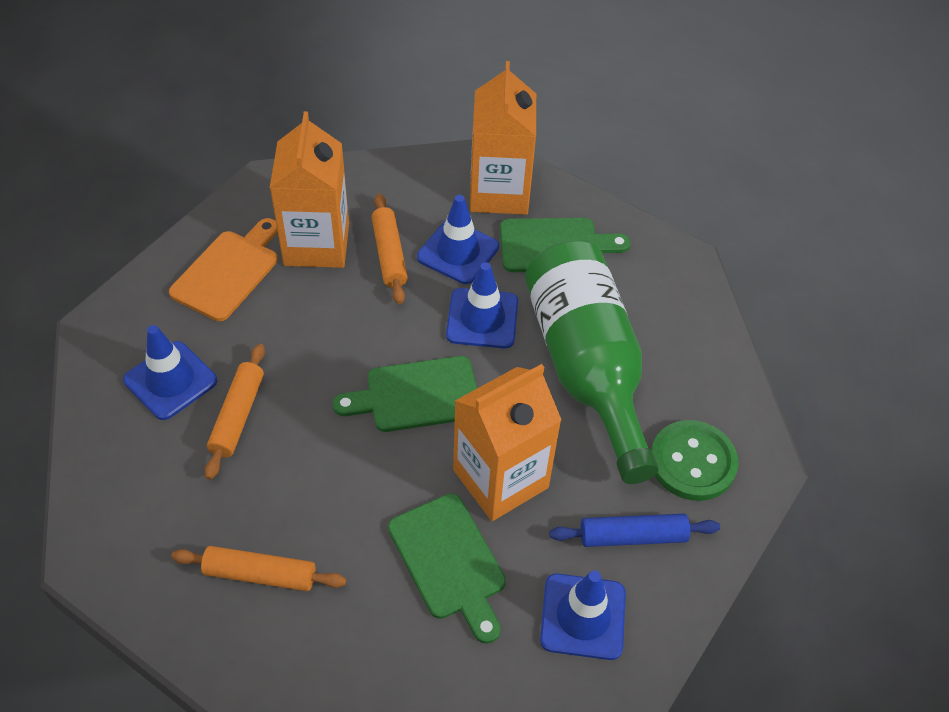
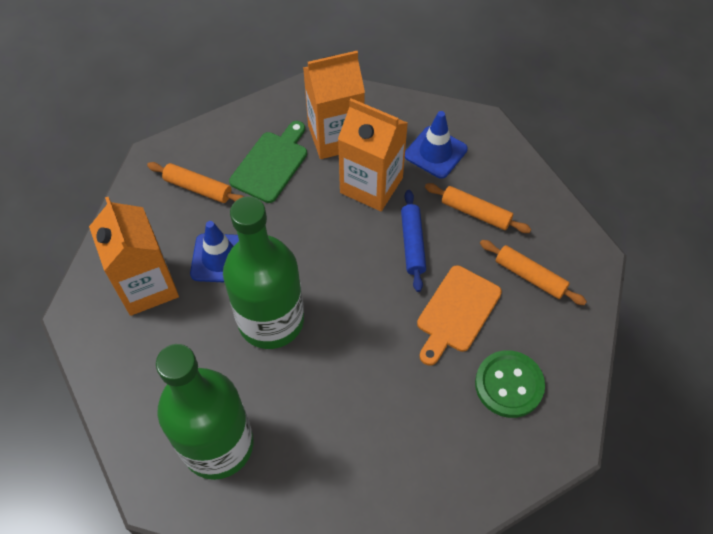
blue traffic cone: [123,325,217,420] [417,195,499,284] [446,262,518,349] [540,571,626,660] = 4 -> [190,221,239,282] [405,111,468,179] = 2
green bottle: [525,241,659,484] = 1 -> [156,344,254,480] [223,196,304,349] = 2
green cutting board: [333,356,477,432] [388,493,506,644] [500,218,631,272] = 3 -> [229,121,307,203] = 1

